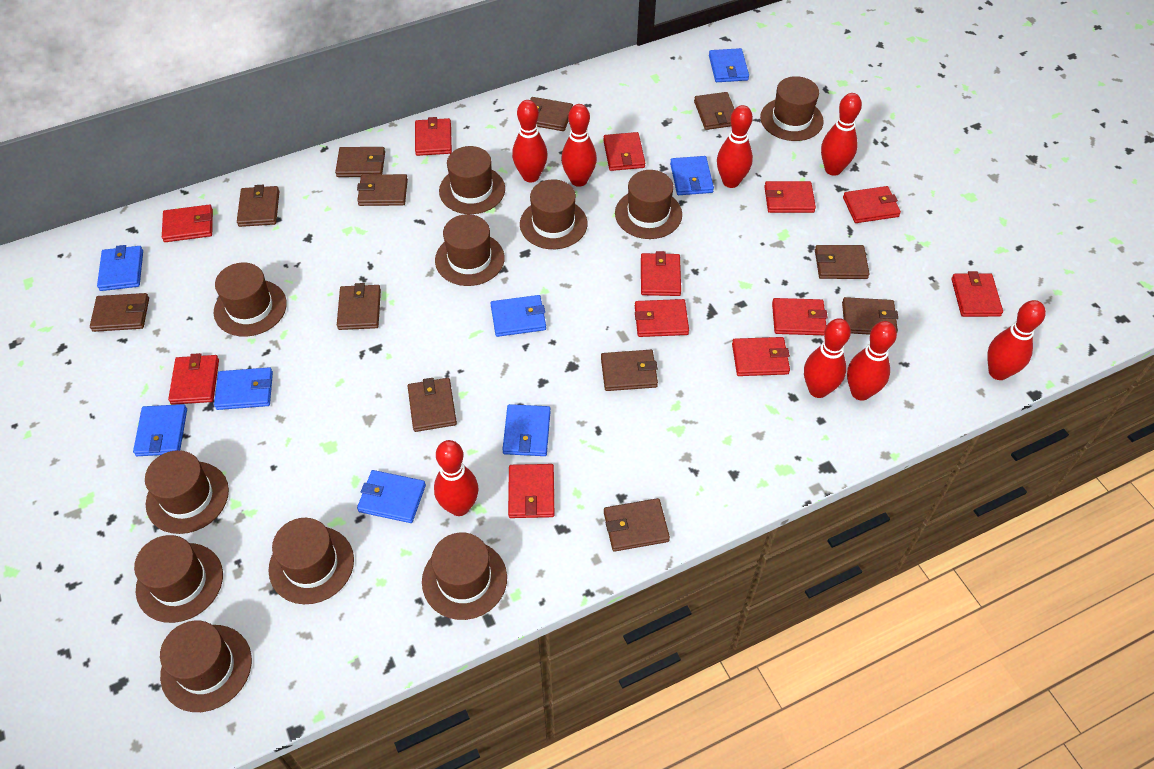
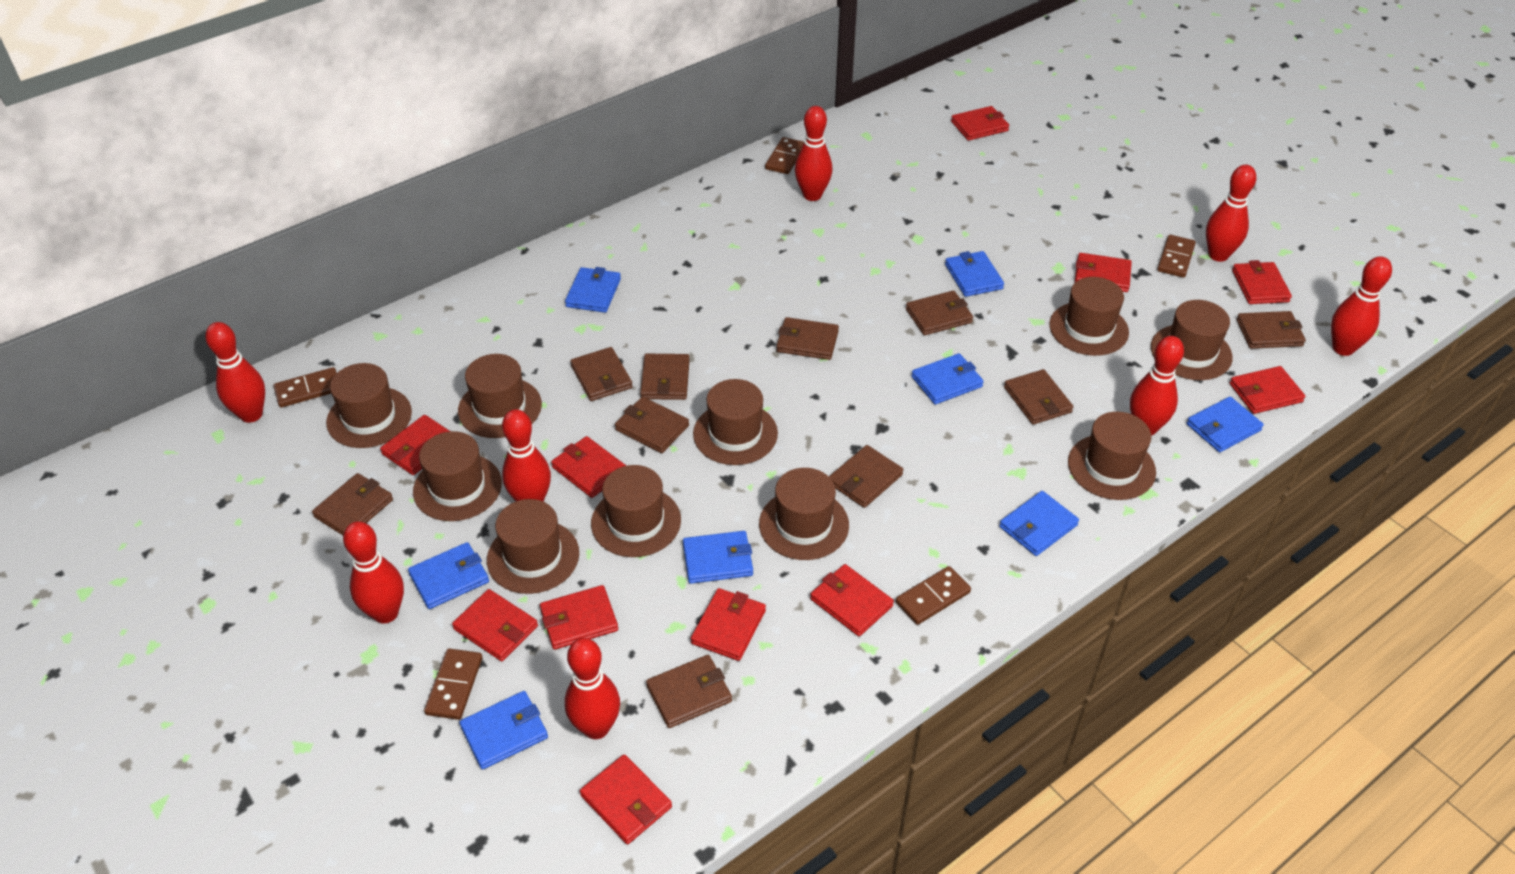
brown domino: none = 0 -> [273,367,337,408] [424,648,482,720] [765,137,804,174] [896,566,971,625] [1157,235,1196,278] = 5
brown hat: [134,535,223,623] [145,450,229,534] [160,621,252,712] [214,262,287,337] [269,518,354,604] [422,532,507,620] [435,214,505,286] [439,146,505,214] [520,179,588,249] [615,170,682,239] [760,76,824,141] = 11 -> [326,363,412,448] [413,431,502,521] [458,354,542,438] [487,499,579,594] [591,465,681,557] [693,379,778,465] [759,468,849,560] [1049,277,1129,356] [1068,412,1156,500] [1151,300,1233,380] = 10
brown wallet: [90,293,149,332] [237,185,280,227] [335,147,385,177] [337,283,381,330] [357,174,408,206] [408,378,457,432] [530,97,573,131] [601,350,658,391] [604,498,670,552] [694,92,734,130] [815,245,870,279] [842,297,898,335] = 12 -> [312,473,393,535] [570,347,633,401] [615,397,689,453] [640,354,690,400] [646,655,732,728] [776,317,839,360] [829,445,903,508] [906,291,973,335] [1004,369,1073,425] [1237,311,1306,349] = 10
red wallet: [162,205,213,242] [168,353,219,405] [415,117,452,156] [508,464,554,518] [603,132,645,171] [635,299,689,337] [641,251,681,296] [732,337,790,376] [764,181,816,213] [772,298,828,335] [843,186,901,223] [951,271,1003,317] = 12 -> [380,415,451,475] [452,589,538,661] [540,585,618,650] [551,436,626,498] [580,754,672,844] [691,588,766,661] [810,564,894,636] [951,106,1009,141] [1075,253,1132,292] [1230,366,1305,414] [1232,260,1292,304] = 11

